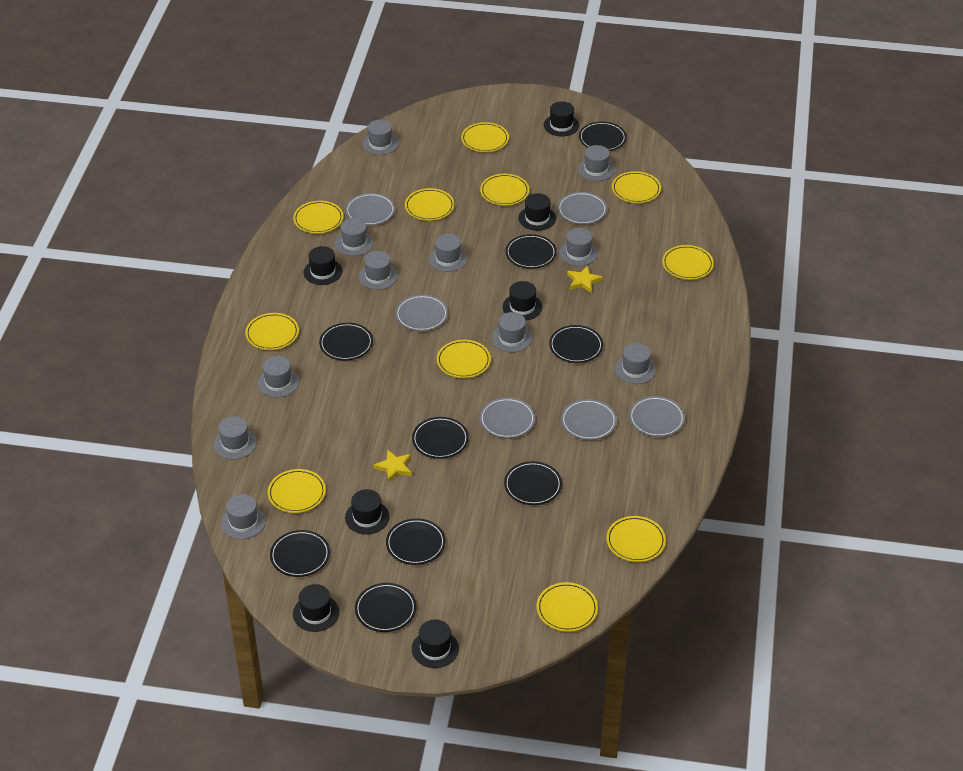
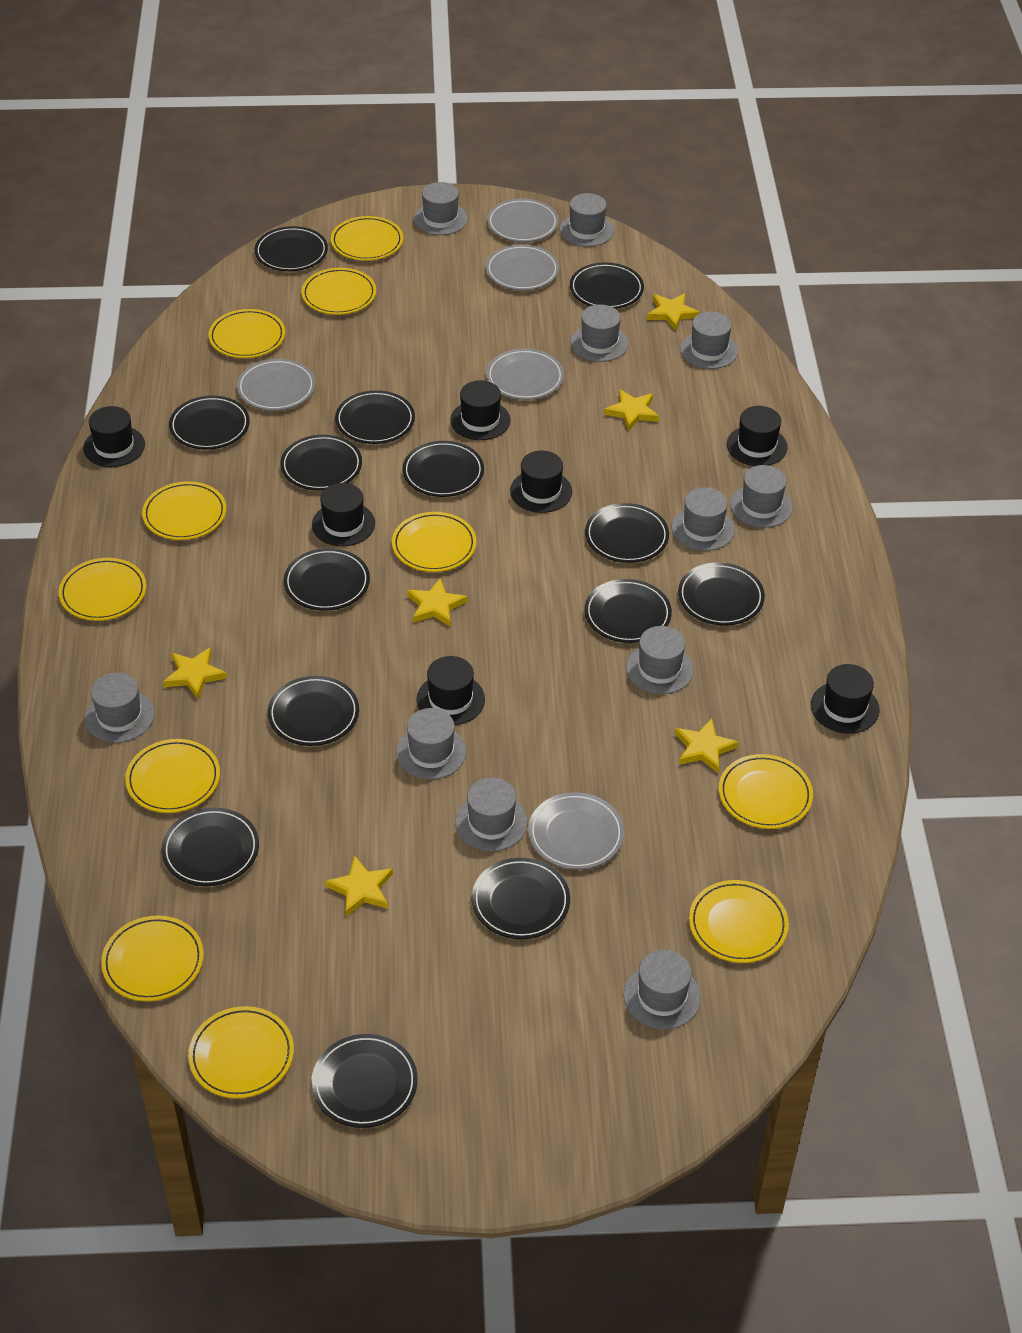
black plate: [270,530,330,577] [319,323,373,361] [355,583,416,632] [386,518,446,565] [412,417,469,459] [504,461,562,505] [506,234,557,269] [549,325,603,363] [579,122,627,151] = 9 -> [162,808,259,886] [169,396,250,450] [255,226,328,271] [268,676,359,746] [280,435,362,491] [284,548,370,611] [311,1034,418,1128] [335,390,415,444] [402,441,484,497] [472,858,570,939] [570,263,644,309] [584,579,672,643] [585,503,669,563] [678,562,765,625] = 14
grey plate: [345,193,395,226] [395,295,448,331] [479,397,535,438] [557,192,607,224] [561,399,617,440] [629,396,685,437] = 6 -> [237,359,315,411] [486,245,559,290] [486,349,564,400] [487,199,559,242] [528,792,624,870] = 5
yellow star: [373,449,412,483] [567,265,603,293] = 2 -> [163,648,227,699] [325,855,393,916] [407,578,467,626] [604,389,659,431] [647,293,700,331] [675,718,739,773] = 6

